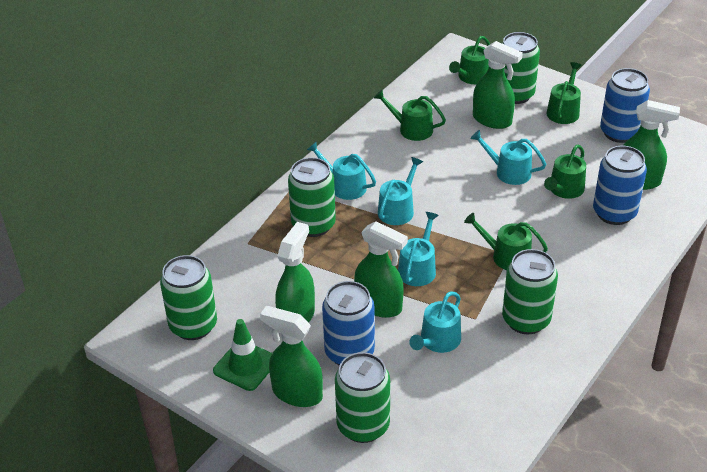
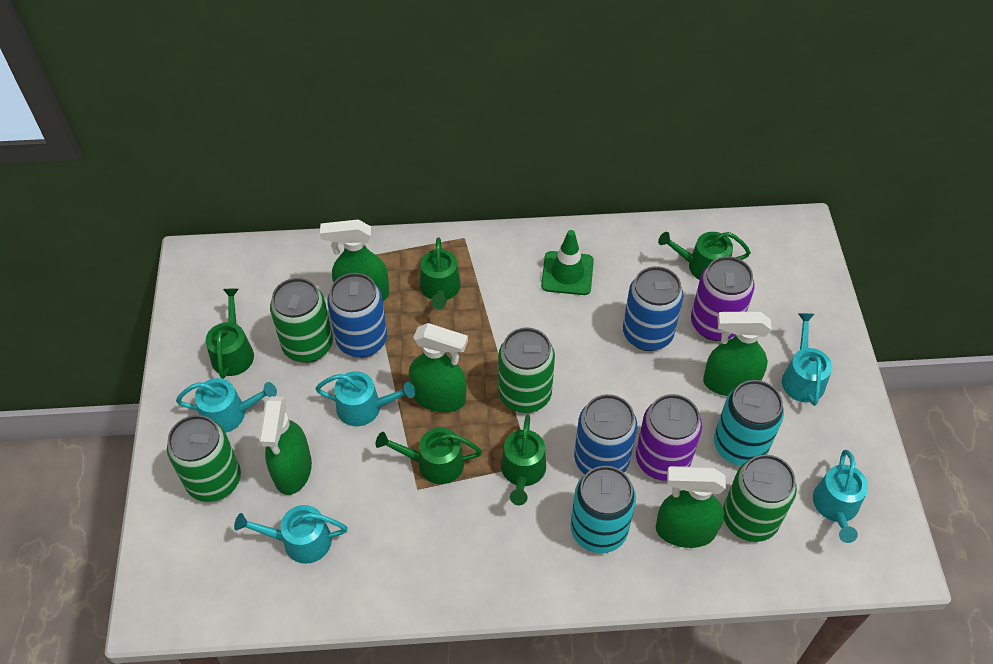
green can: [160,255,217,340] [288,157,336,237] [335,352,390,443] [502,32,540,104] [502,249,558,334] = 5 -> [167,415,241,502] [270,278,333,363] [498,328,555,413] [723,454,797,542] = 4
purple can: none = 0 -> [636,394,702,481] [691,256,755,341] = 2
turquoise can: none = 0 -> [570,466,636,553] [714,380,784,466] = 2

